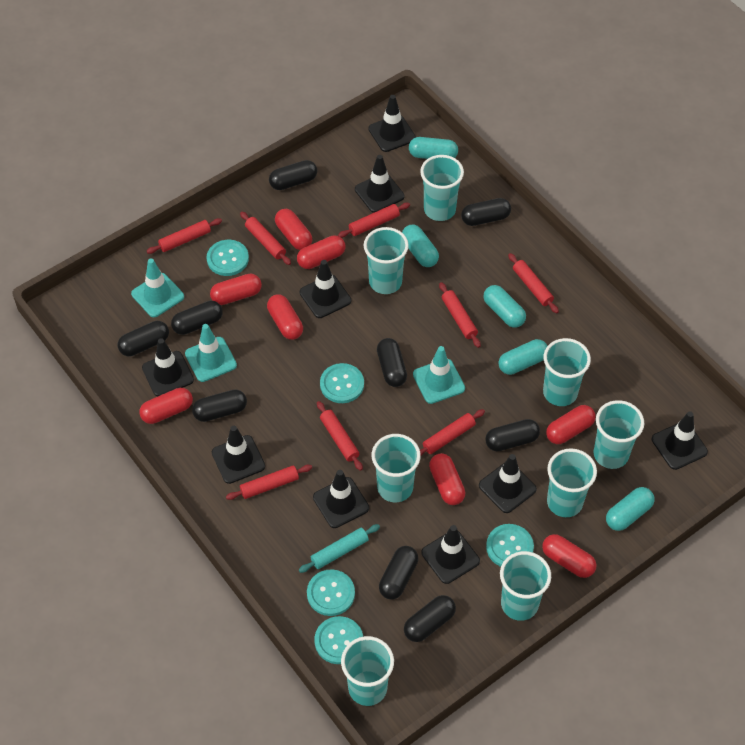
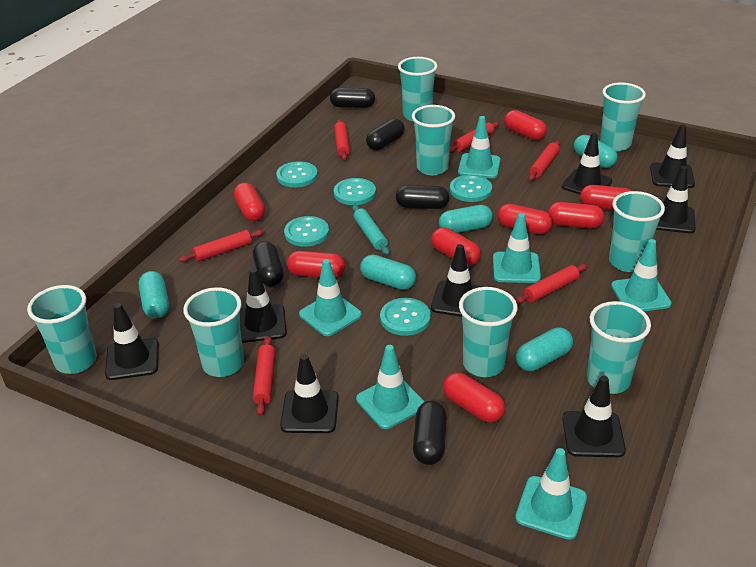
black capsule: [118,321,169,356] [171,301,223,335] [192,389,247,422] [269,160,317,190] [377,338,407,387] [379,546,418,600] [404,595,456,642] [461,198,511,226] [485,419,540,451] = 9 -> [253,241,284,286] [330,88,375,108] [366,118,404,150] [396,185,449,209] [413,401,447,465] = 5
black traffic cone: [142,338,194,396] [212,426,265,484] [300,260,351,318] [313,470,369,528] [355,155,404,213] [368,95,416,152] [421,525,480,584] [479,454,537,513] [652,411,708,470] = 9 -> [105,303,159,380] [240,268,287,343] [280,354,339,433] [431,244,482,317] [561,133,612,194] [562,376,626,457] [650,125,695,188] [656,166,696,233] = 8
red rolling pin: [147,218,222,254] [226,465,312,500] [240,212,291,265] [317,401,363,471] [338,203,410,238] [420,409,485,456] [439,282,481,348] [508,253,559,313] = 8 -> [179,229,264,262] [253,336,276,416] [334,119,350,160] [450,122,500,153] [515,264,588,304] [529,140,560,181] = 6
turquoise traffic cone: [131,259,184,317] [185,324,237,382] [413,346,465,404] = 3 -> [299,259,362,336] [356,345,425,429] [458,116,501,178] [493,213,541,283] [515,448,587,540] [611,239,672,311] = 6

